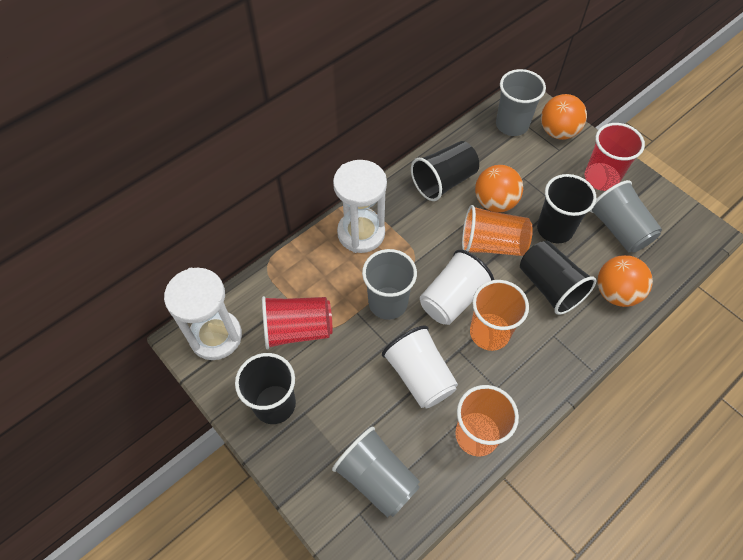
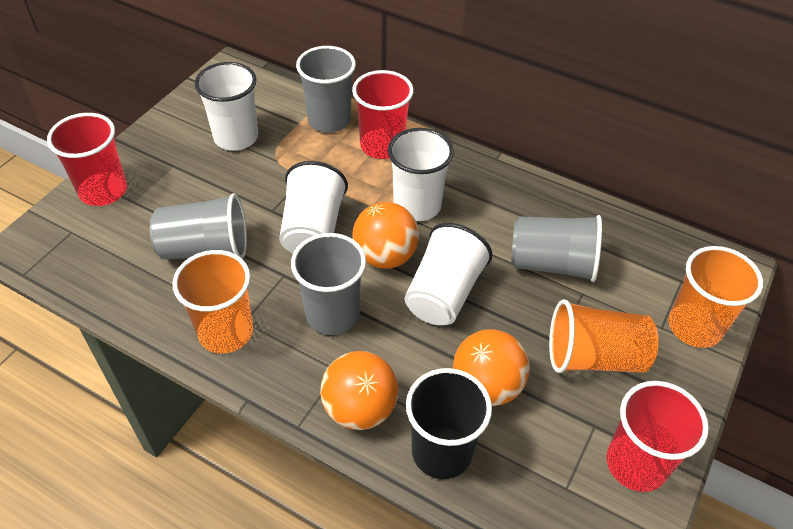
black cup: [235,353,296,424] [411,141,479,201] [520,241,596,315] [537,174,596,243] = 4 -> [406,368,492,479] = 1
red cup: [262,296,333,350] [585,123,645,191] = 2 -> [47,113,127,206] [352,70,414,159] [606,381,709,492] = 3
white cup: [382,326,458,409] [420,250,494,325] = 2 -> [195,62,258,151] [279,161,348,254] [388,128,454,221] [405,223,493,325] = 4
white hourglass: [164,268,242,360] [333,160,387,253] = 2 -> none = 0

